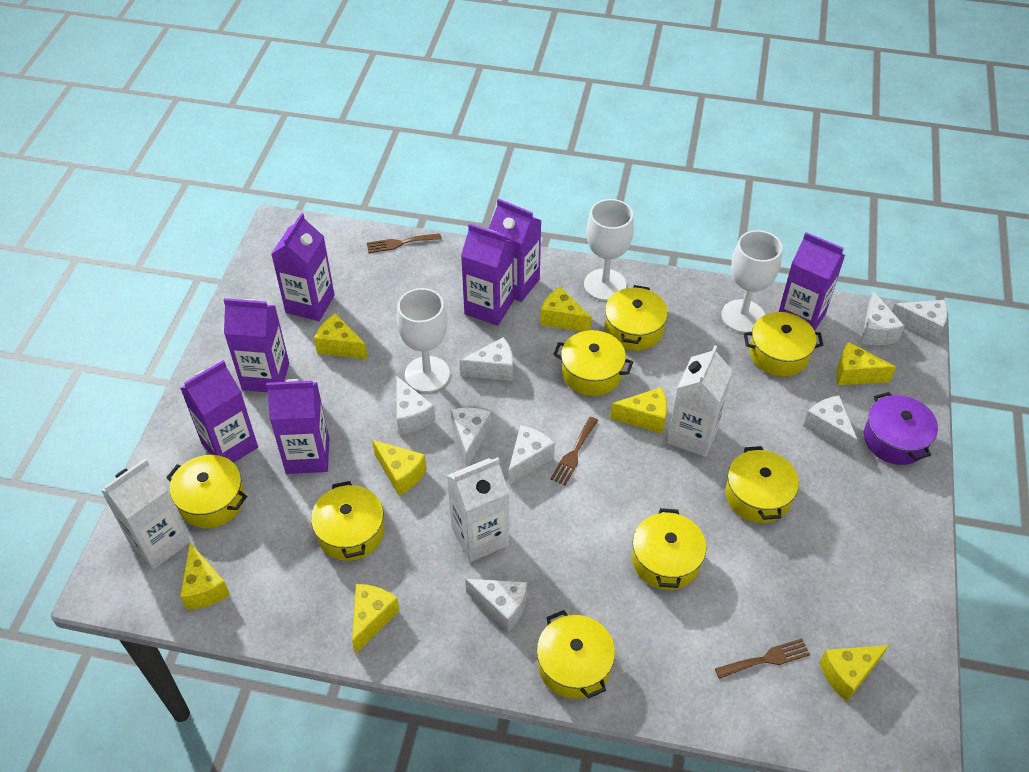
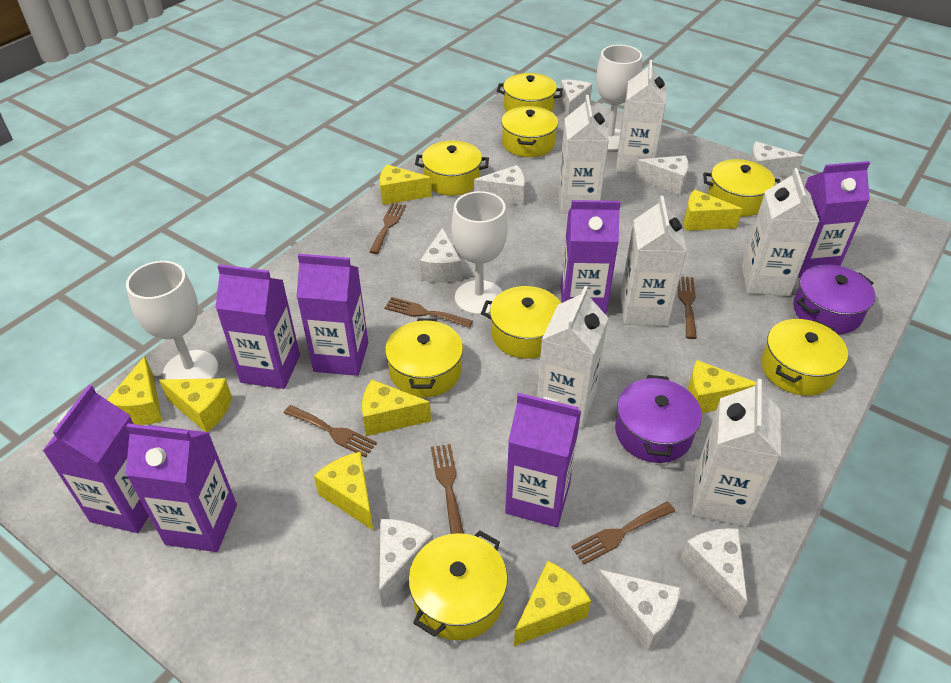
brown fork: [367,233,441,253] [550,417,598,485] [715,638,810,679] = 3 -> [284,405,377,457] [369,203,406,254] [384,297,473,328] [431,444,464,534] [571,502,675,565] [678,276,697,339] = 6
purple pot: [864,392,938,465] = 1 -> [615,375,702,463] [793,264,875,334] = 2
white carton: [101,458,190,570] [447,457,509,562] [667,345,733,457] = 3 -> [537,286,608,428] [558,95,609,213] [616,60,666,174] [620,196,687,326] [692,379,781,527] [742,168,820,296] = 6

